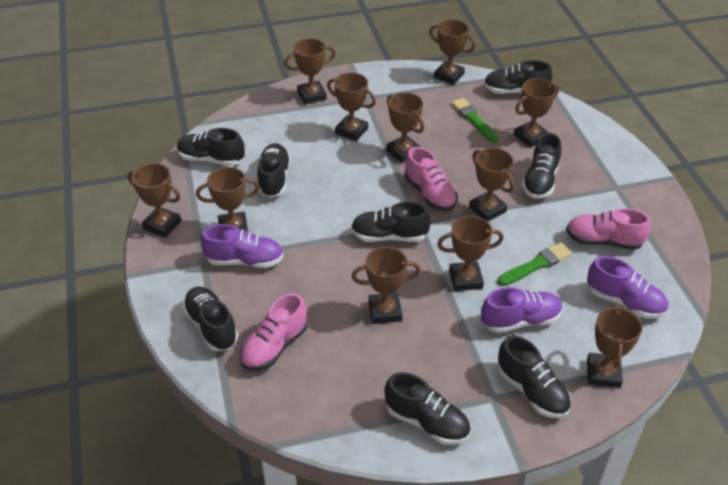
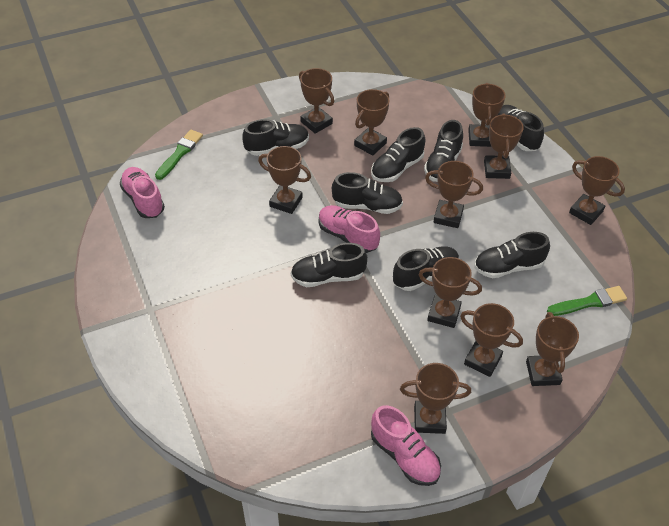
purple shoe: [201,224,283,268] [481,287,562,333] [587,256,668,319] = 3 -> none = 0

